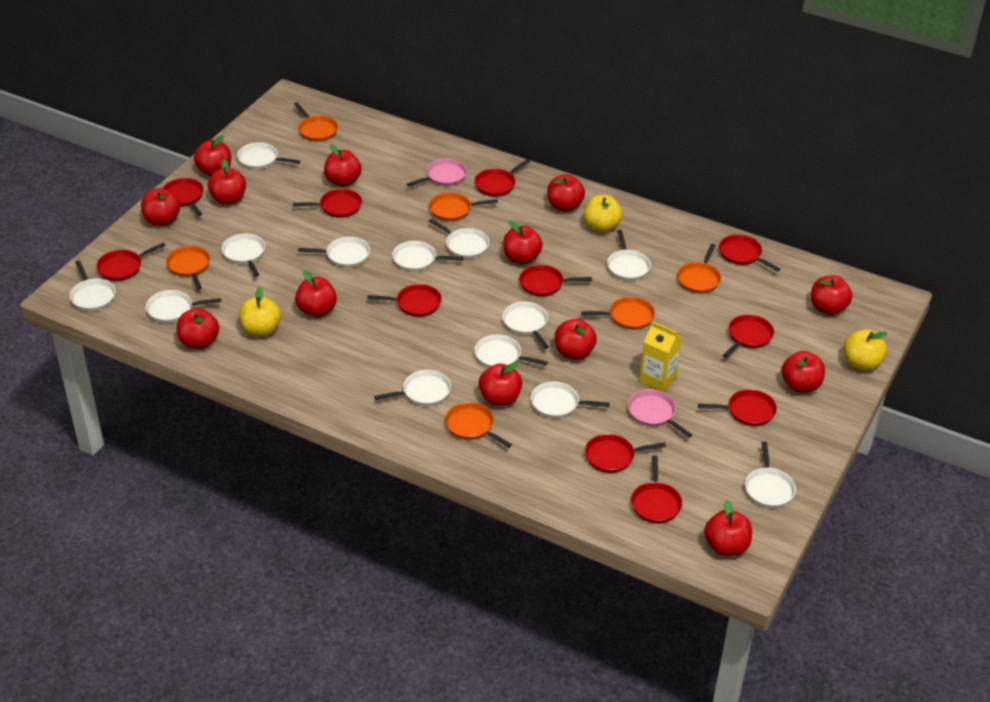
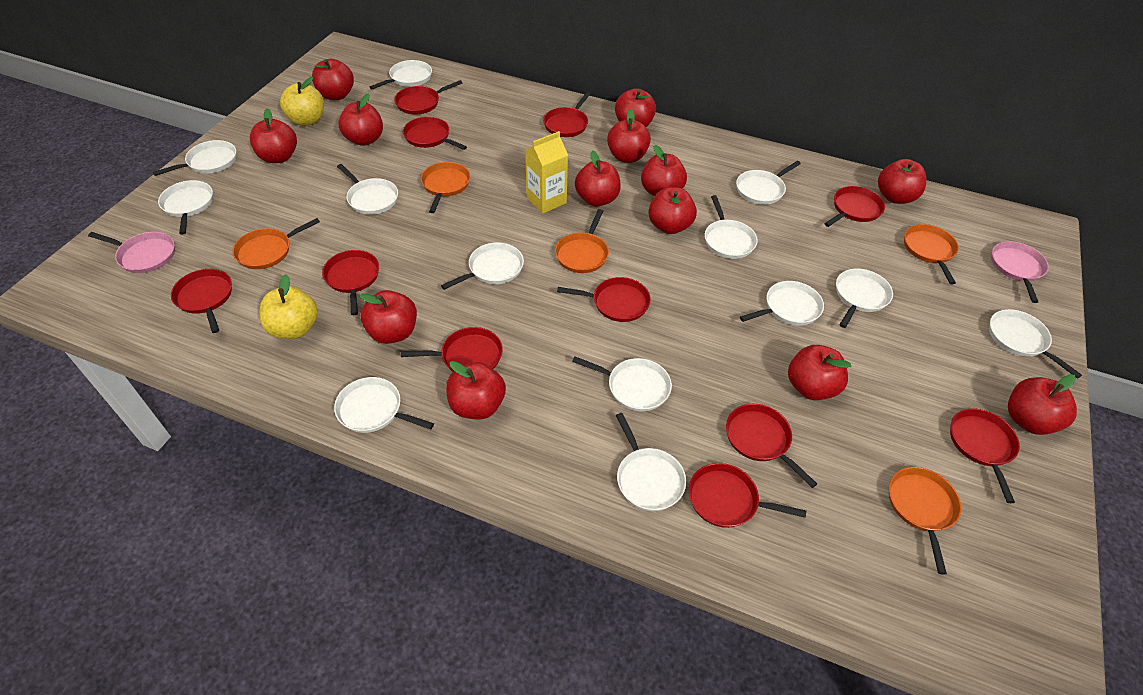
orange pan: [166,246,210,290] [294,102,338,141] [429,192,498,221] [445,402,512,448] [581,297,655,329] [677,244,721,293] = 6 -> [232,218,320,269] [421,162,471,213] [555,209,609,273] [889,467,961,575] [904,224,959,284] = 5
yellow apple: [239,287,281,336] [584,195,622,233] [844,329,888,371] = 3 -> [260,274,318,339] [280,77,324,126] = 2

